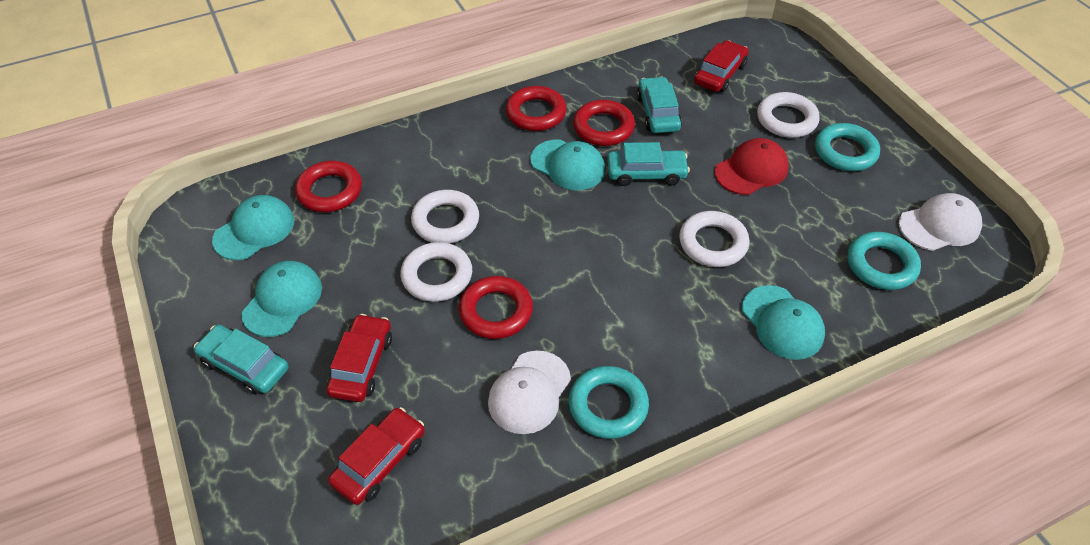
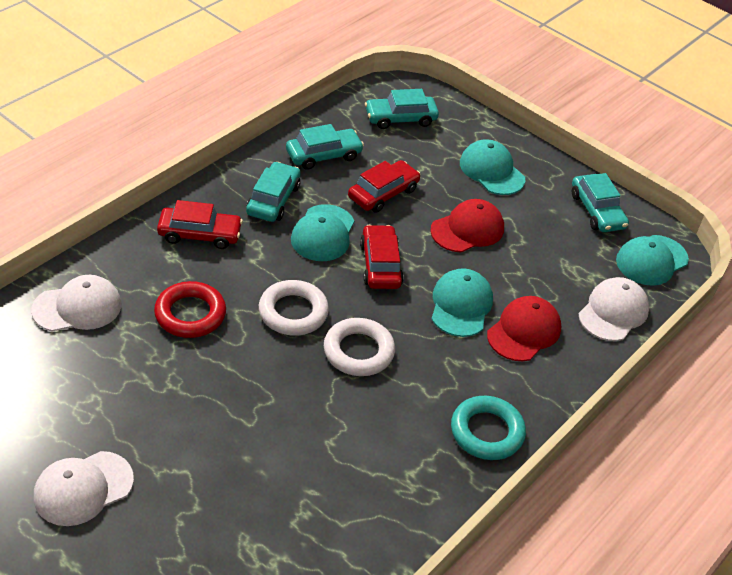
red cap: [715,138,789,195] = 1 -> [430,199,504,252] [487,296,561,361] = 2
red ring: [295,161,362,212] [459,276,533,339] [506,86,567,131] [573,100,635,146] = 4 -> [154,281,226,338] = 1
turquoise car: [194,325,288,395] [607,142,690,186] [637,76,682,133] = 3 -> [246,162,301,222] [286,124,364,170] [365,89,439,129] [572,173,629,232] = 4
turquoise ring: [569,366,649,439] [815,123,880,171] [848,232,921,290] = 3 -> [451,396,526,460] = 1
white cap: [488,351,571,434] [899,193,982,251] = 2 -> [31,275,122,332] [34,451,134,526] [579,277,649,341] = 3
white ring: [400,242,472,302] [411,190,479,244] [679,211,750,267] [757,92,820,138] = 4 -> [259,280,329,336] [324,318,395,376] = 2

